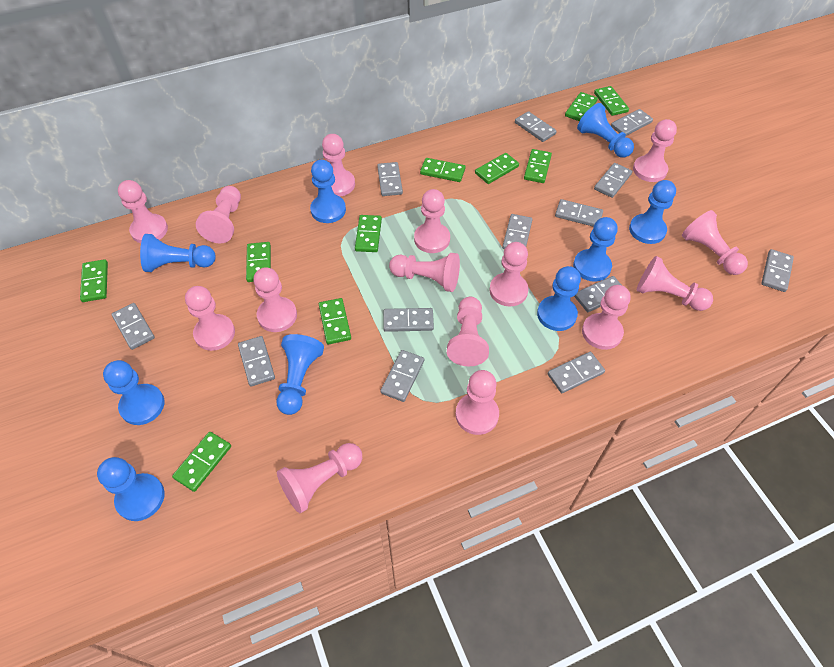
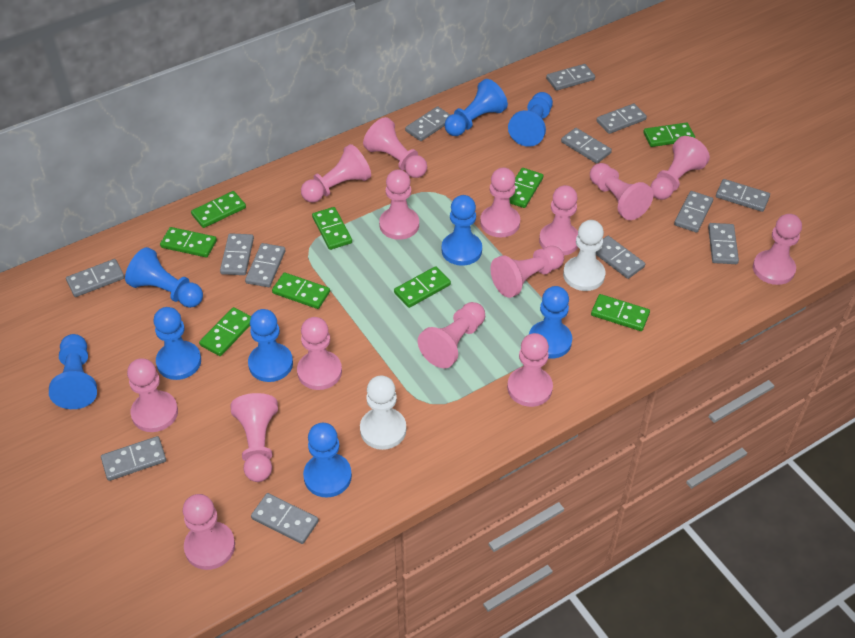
green domino: [80,259,108,302] [172,432,231,492] [246,242,271,282] [319,298,351,344] [355,215,382,252] [420,158,466,182] [475,153,519,184] [524,149,552,183] [565,92,598,121] [594,86,629,116] = 10 -> [160,227,217,257] [191,191,246,228] [199,307,251,356] [272,272,330,309] [312,207,352,250] [394,266,451,308] [509,168,544,208] [591,294,650,331] [643,123,695,147] = 9
white pawn: none = 0 -> [360,376,406,450] [563,220,606,291] = 2

